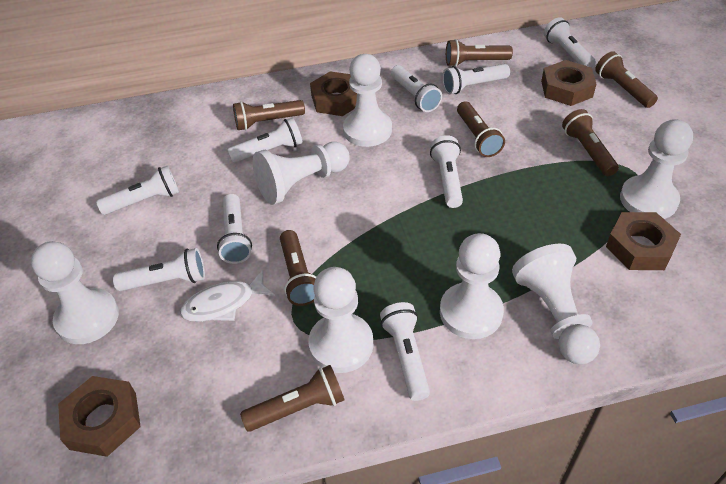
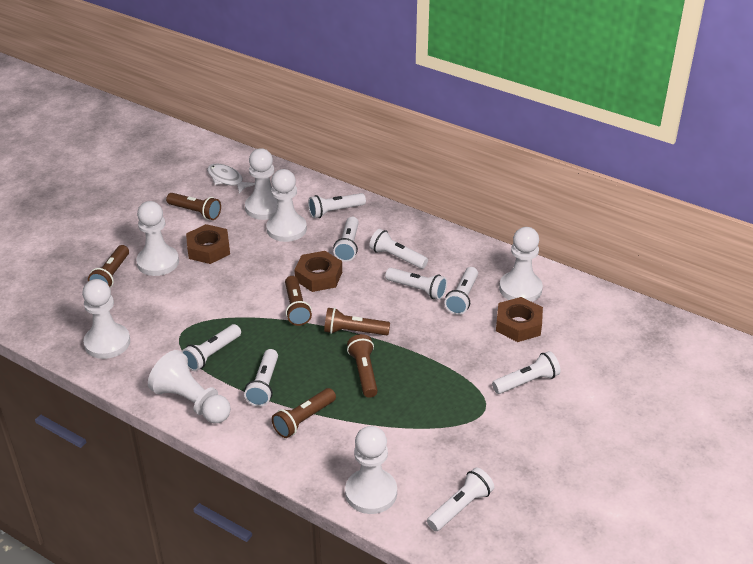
brown flashlight: [233,100,305,130] [240,365,345,432] [280,230,316,306] [446,39,513,67] [457,101,505,157] [562,109,619,176] [595,51,658,108] = 7 -> [88,245,129,288] [166,193,221,220] [272,388,336,438] [285,276,312,326] [324,308,390,335] [347,334,378,398] = 6
brown nut: [58,376,141,457] [310,71,357,116] [541,60,596,106] [606,212,681,270] = 4 -> [186,224,230,264] [295,251,342,292] [496,297,543,342] = 3

